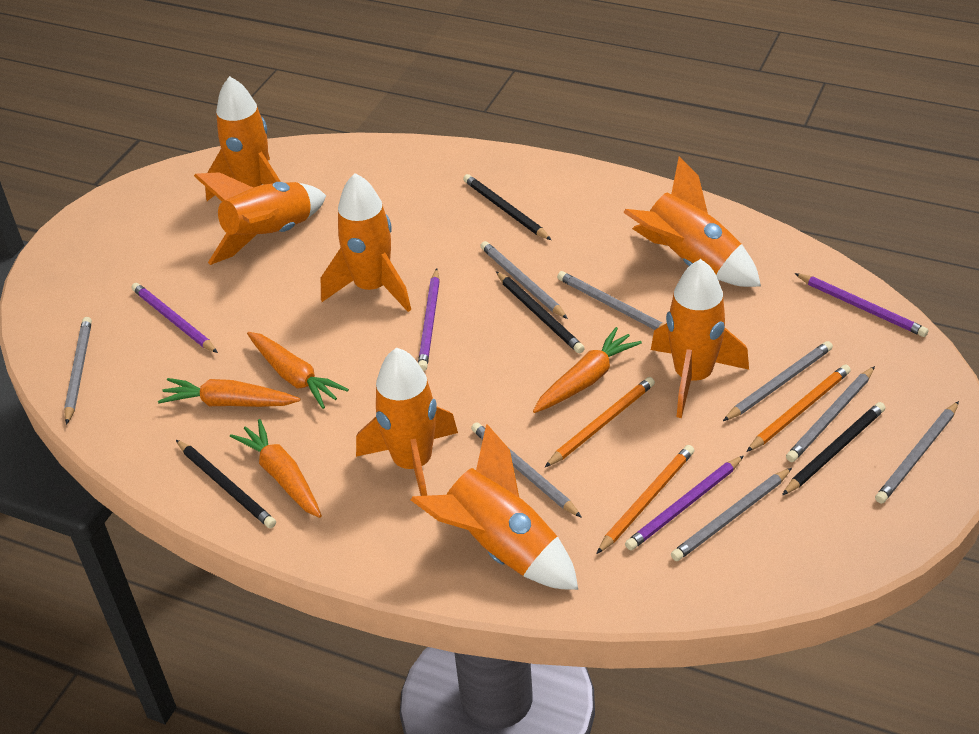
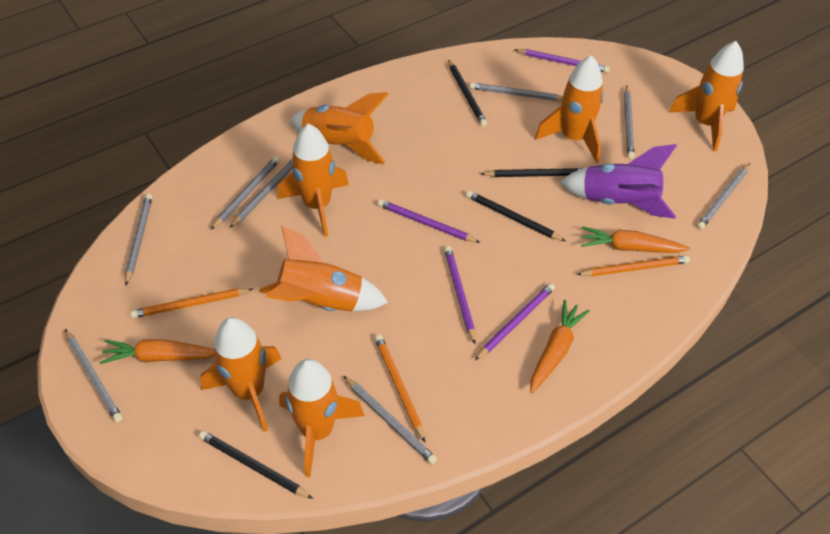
orange carrot: [158,378,300,407] [230,419,322,518] [247,332,349,409] [533,327,642,413] = 4 -> [99,339,215,364] [530,300,590,393] [581,226,690,253] = 3
purple rocket: none = 0 -> [560,144,677,219] = 1

